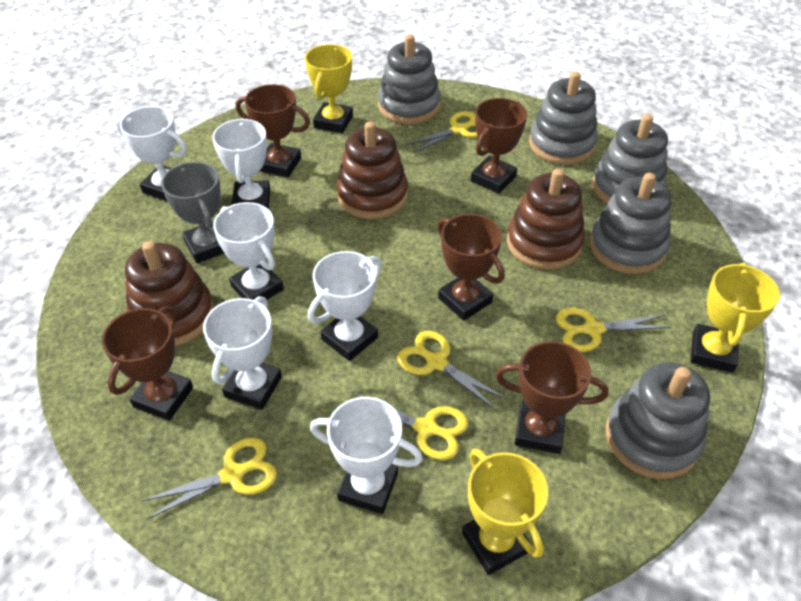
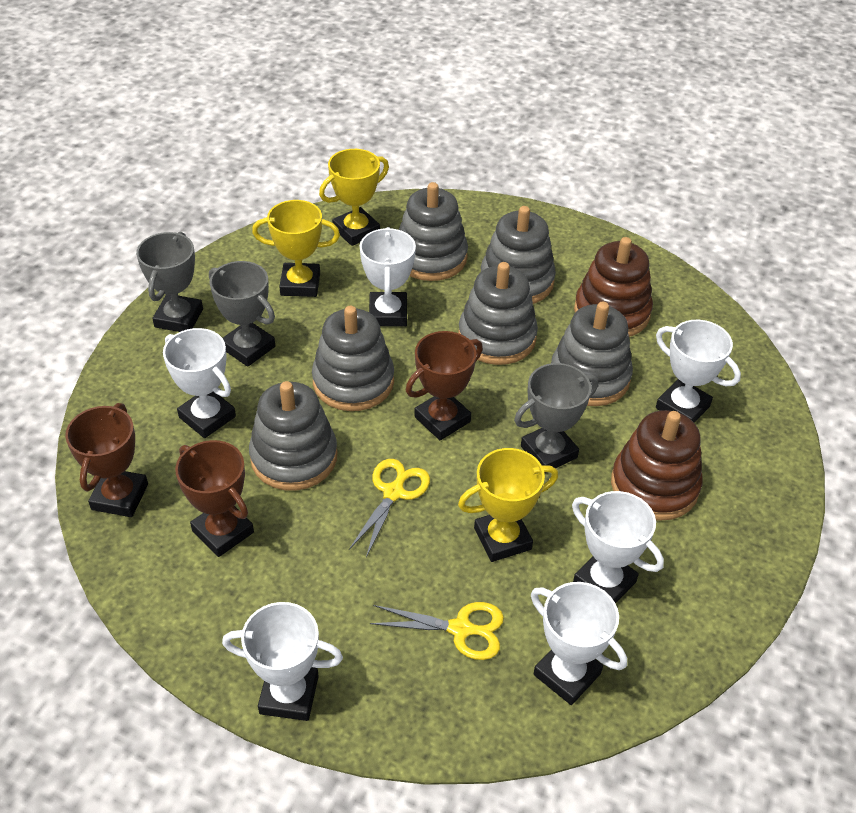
brown stacking toy: [125,241,214,346] [336,122,408,219] [507,169,585,270] = 3 -> [574,237,653,337] [611,410,702,521] = 2
brown trophy: [102,306,193,421] [236,84,310,177] [437,214,505,321] [471,98,527,194] [495,341,609,454] = 5 -> [65,403,148,517] [175,440,254,557] [406,331,483,440] = 3
grey stacking toy: [378,34,441,124] [529,71,598,165] [590,173,672,274] [592,114,668,204] [606,362,710,479] = 5 -> [249,381,337,491] [312,306,394,411] [399,182,468,281] [458,262,538,365] [481,206,556,304] [551,301,633,406] = 6
grey trophy: [161,162,224,263] = 1 -> [136,232,203,332] [209,261,275,367] [514,363,598,474] = 3
yellow scissors: [141,438,277,520] [352,392,469,460] [397,331,508,411] [406,111,478,153] [556,308,671,352] = 5 -> [349,459,430,557] [370,602,504,660] = 2

